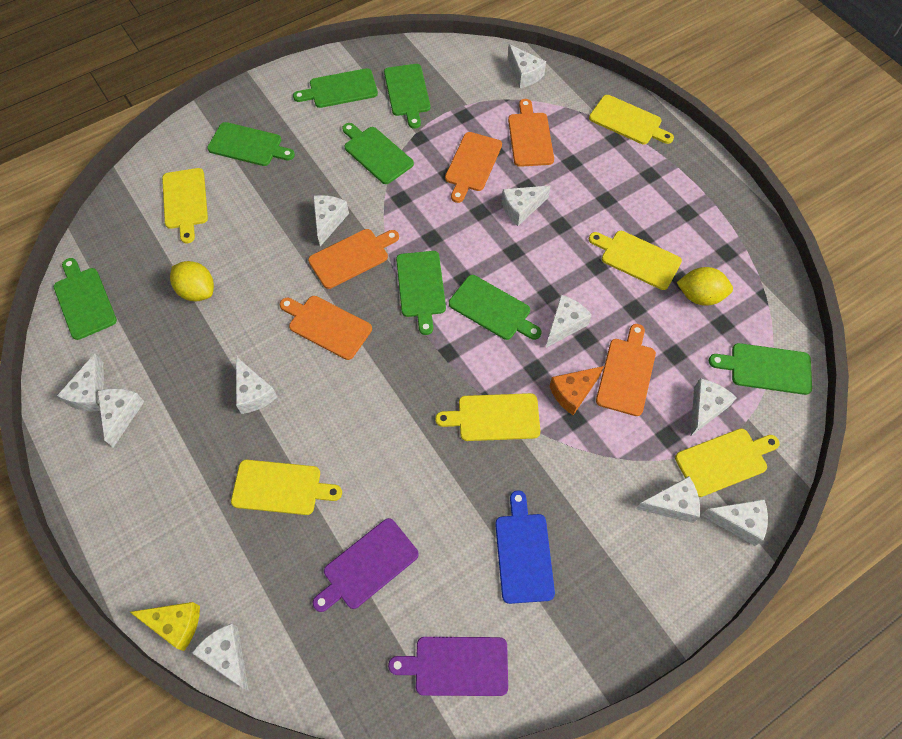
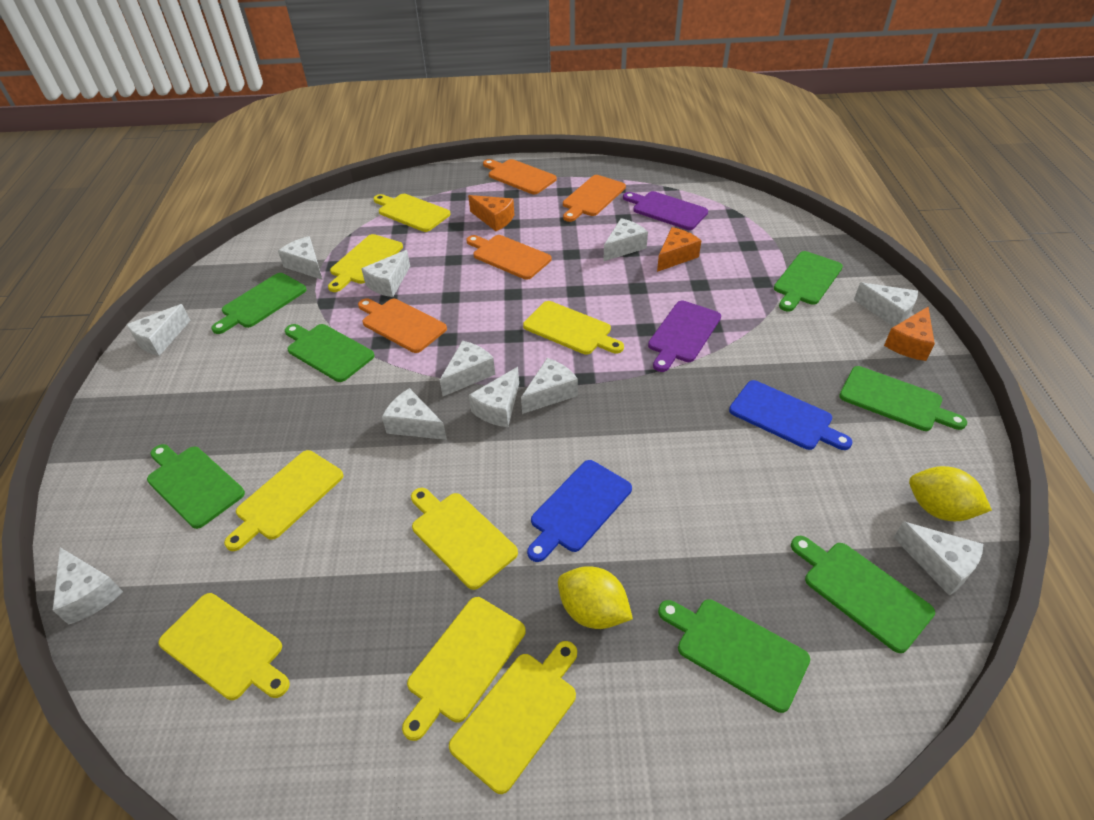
blue cutting board: [495,490,555,604] = 1 -> [527,460,632,562] [729,380,852,450] = 2
green cutting board: [54,258,117,340] [207,122,295,166] [293,68,378,108] [342,123,414,184] [384,64,430,128] [396,251,446,335] [449,275,541,340] [709,343,812,395] = 8 -> [147,444,245,529] [211,273,307,334] [285,324,375,382] [658,599,810,713] [774,251,843,312] [791,536,935,653] [839,366,967,431] = 7
orange cheese: [549,366,604,415] = 1 -> [468,195,514,231] [657,227,702,272] [884,307,935,361] = 3
orange cutting board: [280,296,372,360] [308,229,399,289] [445,132,502,203] [508,99,554,167] [596,324,656,416] = 5 -> [358,298,447,353] [466,235,551,280] [483,159,557,194] [563,175,626,222] = 4
yellow cheese: [130,602,200,651] = 1 -> none = 0
yellow cutting board: [162,168,208,243] [231,460,342,515] [435,393,540,441] [589,95,674,144] [589,231,682,290] [675,428,780,497] = 6 -> [158,593,290,700] [224,450,344,551] [328,234,403,292] [373,194,450,232] [402,597,526,741] [411,488,518,590] [449,641,577,794] [523,301,624,355] = 8

